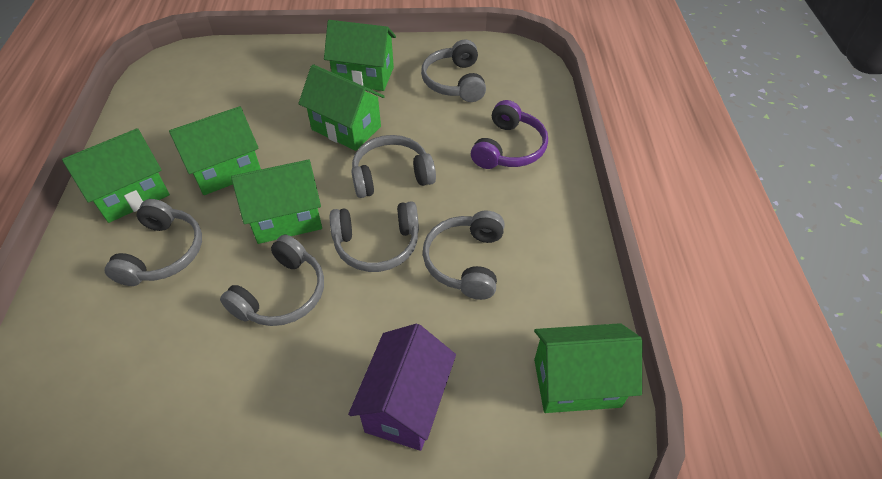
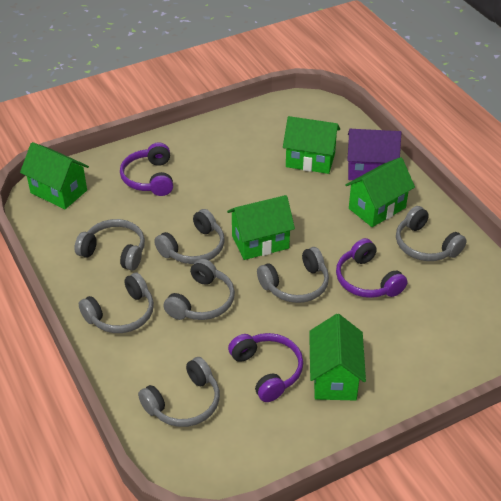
green house: [62,128,170,223] [169,106,261,195] [231,159,322,244] [298,64,385,151] [324,20,396,91] [534,323,642,413] = 6 -> [20,142,89,209] [227,195,295,260] [283,116,340,174] [309,314,366,400] [345,157,415,227] = 5
grey headphones: [105,199,202,286] [220,235,324,326] [330,201,419,272] [351,135,436,198] [421,40,486,102] [423,211,505,300] = 6 -> [74,219,145,271] [79,273,154,333] [138,357,220,427] [154,209,225,264] [163,259,235,320] [257,247,329,303] [396,206,467,261] = 7
purple headphones: [471,100,548,169] = 1 -> [120,143,173,196] [228,333,303,402] [336,238,407,298] = 3

